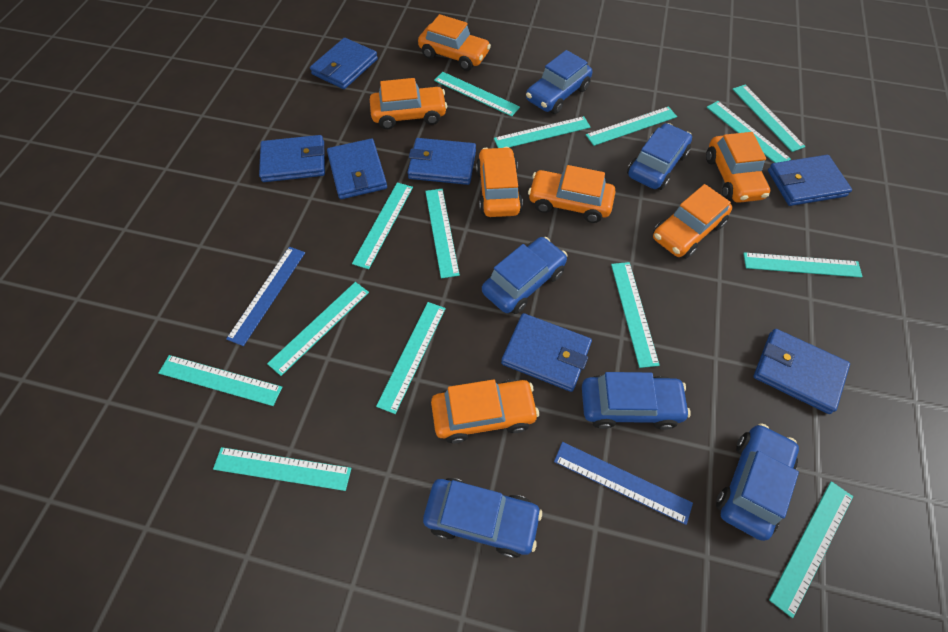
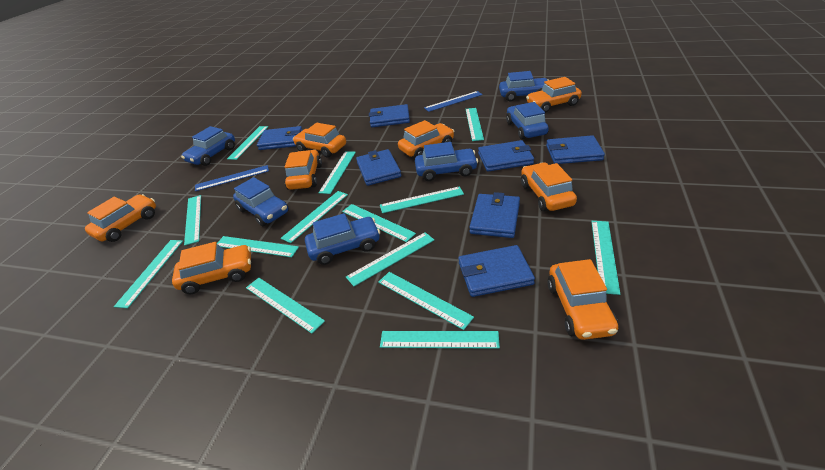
orange car: [370,78,447,129] [418,14,491,71] [431,379,539,443] [476,147,523,217] [528,165,616,223] [653,184,732,259] [706,132,770,203] = 7 -> [85,194,156,242] [172,242,251,294] [284,150,322,190] [293,123,346,158] [398,120,454,158] [521,162,577,212] [526,77,582,113] [548,259,618,340] = 8

